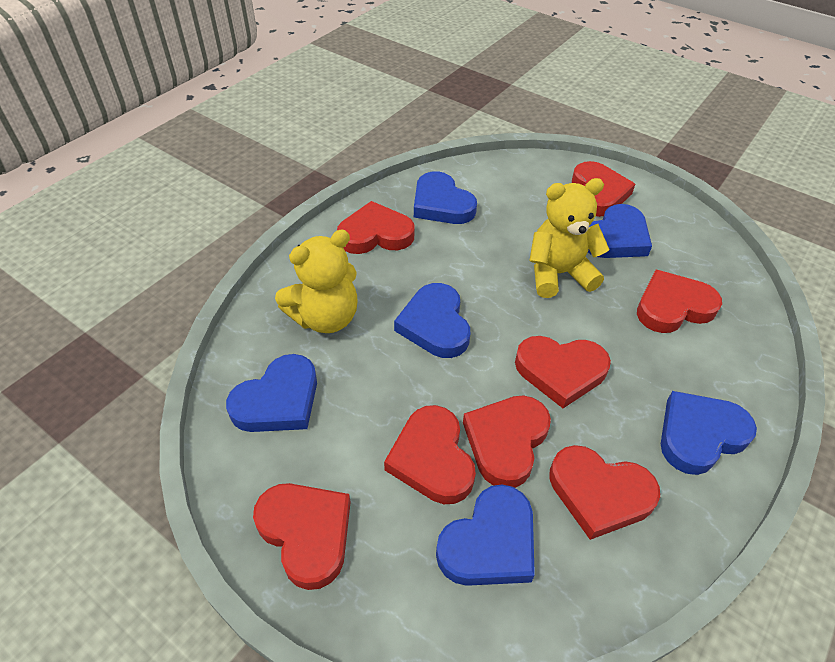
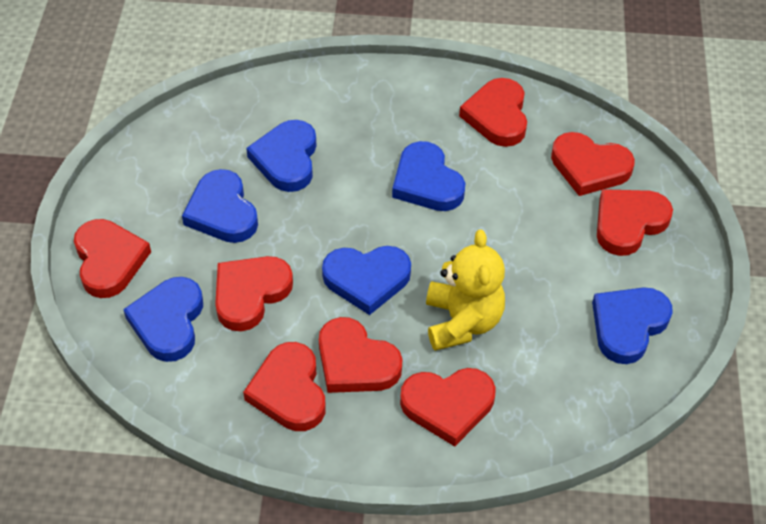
yellow teddy bear: [275,230,357,333] [529,178,610,298] = 2 -> [426,229,505,351] = 1

